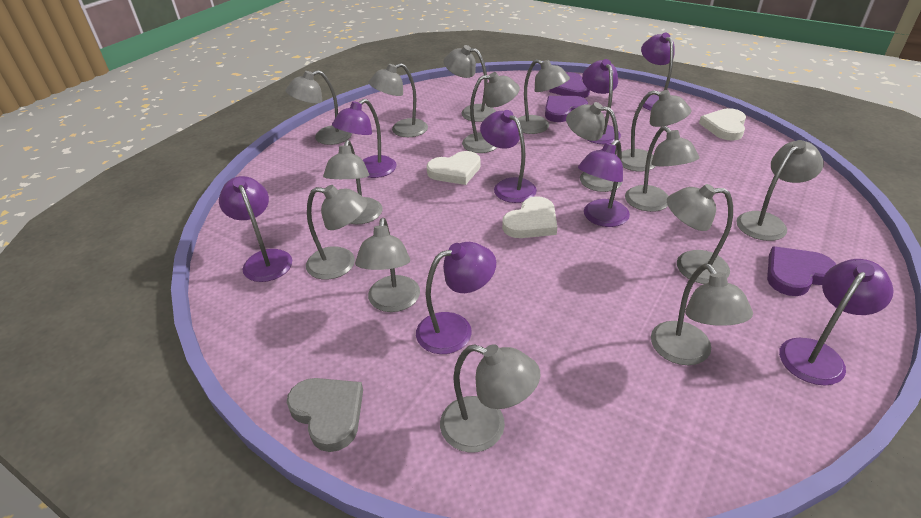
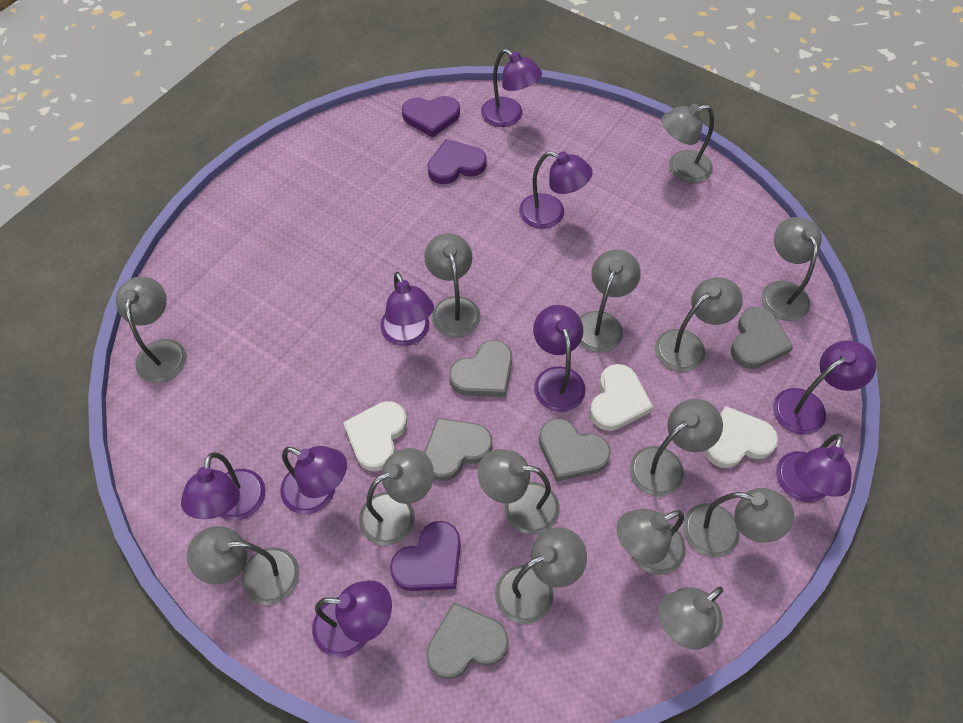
grey heart: [287,378,363,452] = 1 -> [424,418,492,481] [426,602,509,679] [449,340,512,397] [539,418,611,482] [731,307,793,369] = 5
grey lamp: [285,70,352,145] [306,185,367,280] [323,140,383,225] [355,218,420,312] [368,63,428,137] [440,344,540,453] [443,45,496,122] [462,72,520,153] [518,59,570,134] [566,102,623,192] [622,90,691,172] [625,126,699,212] [651,264,753,365] [667,184,733,284] [736,140,824,241] = 15 -> [116,276,186,383] [187,526,300,605] [359,448,434,546] [424,233,481,338] [478,449,560,535] [495,527,587,624] [580,250,641,353] [617,509,686,575] [630,399,723,497] [655,277,743,372] [658,587,723,650] [662,104,714,183] [683,488,794,558] [761,217,822,321] = 14
purple lamp: [219,176,292,282] [332,99,396,178] [416,242,496,354] [480,110,537,203] [578,140,630,227] [582,59,621,144] [641,33,675,111] [779,259,894,386] = 8 -> [181,452,266,521] [280,446,347,514] [312,580,392,658] [380,272,434,346] [481,49,542,127] [519,151,593,229] [533,305,586,412] [773,340,876,435] [776,433,852,502] = 9

